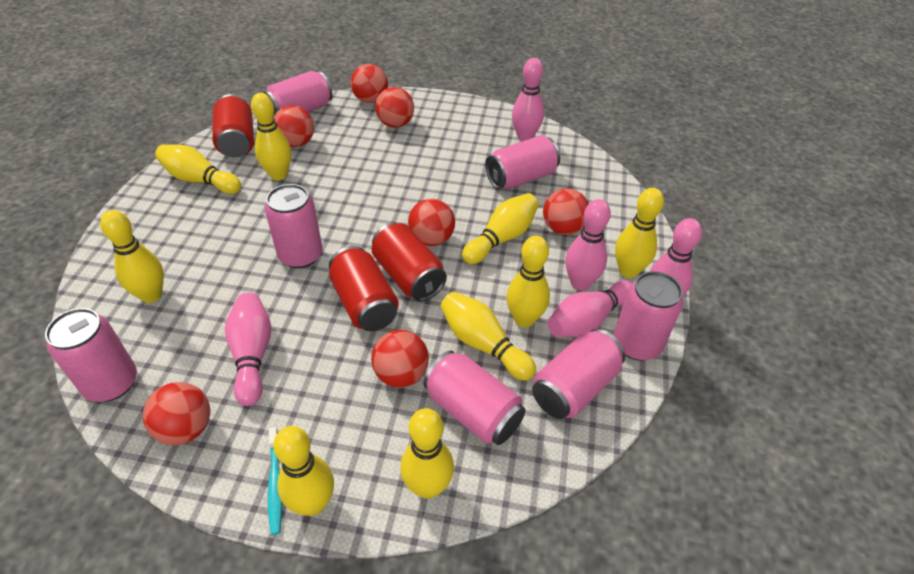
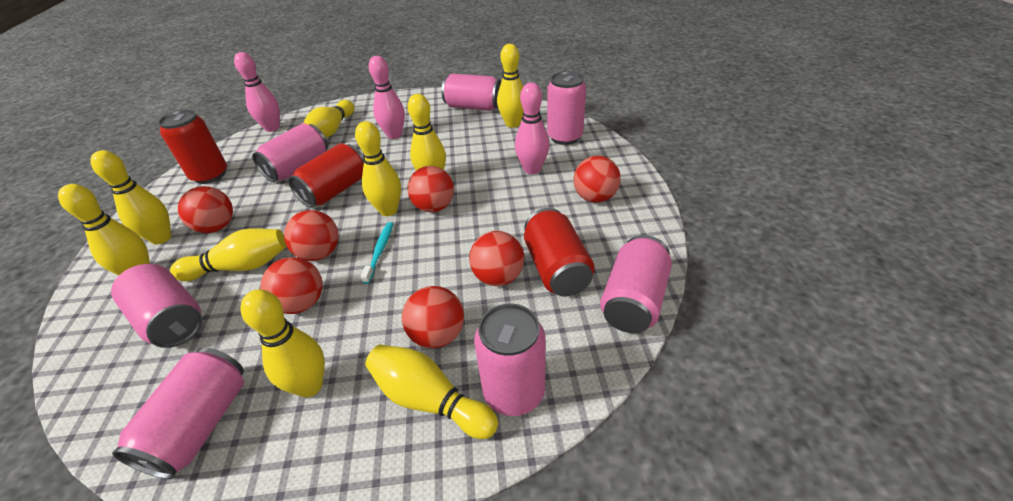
pink bowling pin: [225,293,271,406] [512,58,544,141] [547,280,632,337] [565,199,611,290] [650,218,702,297] = 5 -> [234,52,280,132] [369,56,405,139] [515,83,549,174] = 3

